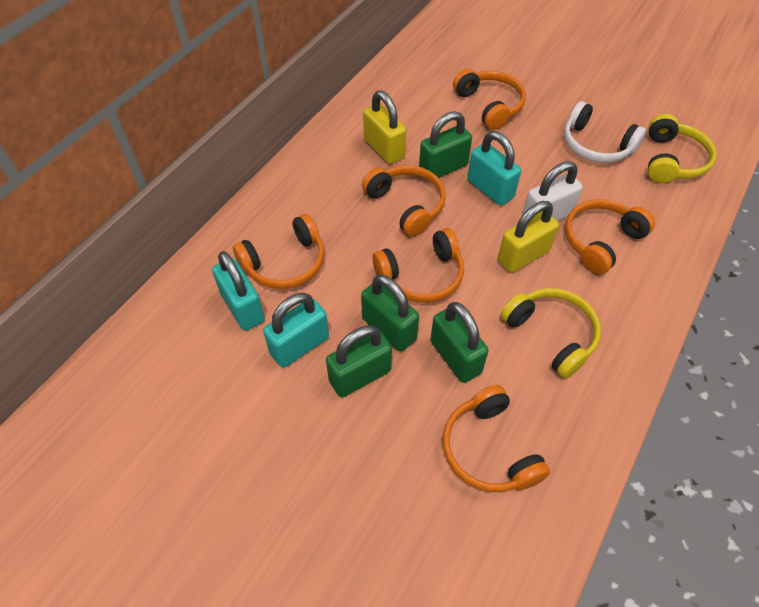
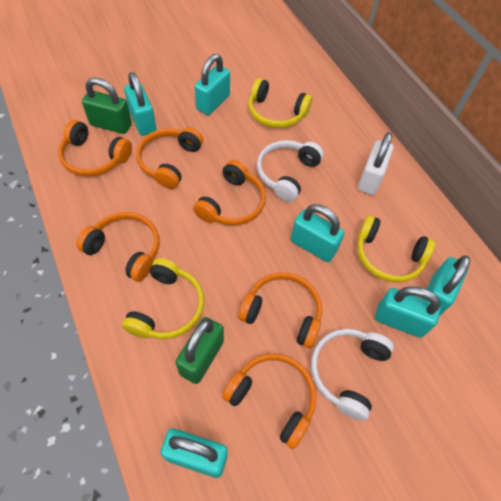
green padlock: [326,325,392,397] [361,275,419,352] [419,111,472,181] [430,302,488,383] = 4 -> [82,78,132,134] [176,317,224,384] = 2
turquoise padlock: [212,251,265,331] [263,293,329,368] [467,131,521,206] = 3 -> [124,72,157,136] [160,428,228,478] [195,54,230,115] [290,204,345,262] [375,286,441,338] [422,256,470,316] = 6
white headphones: [564,101,646,163] = 1 -> [257,140,324,202] [311,329,394,421] = 2
yellow headphones: [501,288,601,378] [648,114,717,183] = 2 -> [122,258,204,339] [248,78,312,128] [357,215,436,283] = 3
yellow padlock: [363,90,406,164] [498,201,559,273] = 2 -> none = 0

